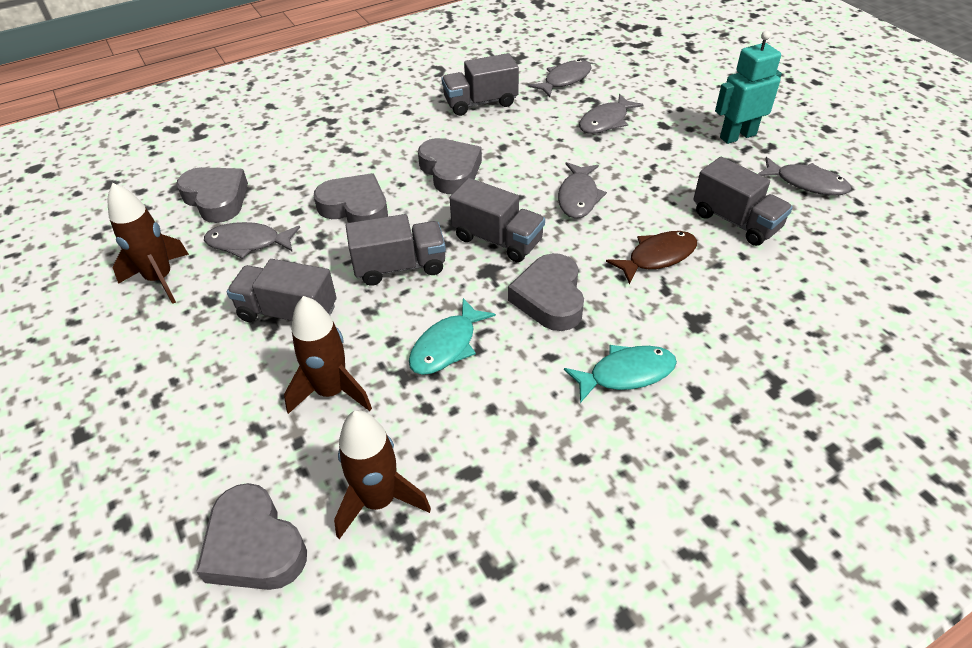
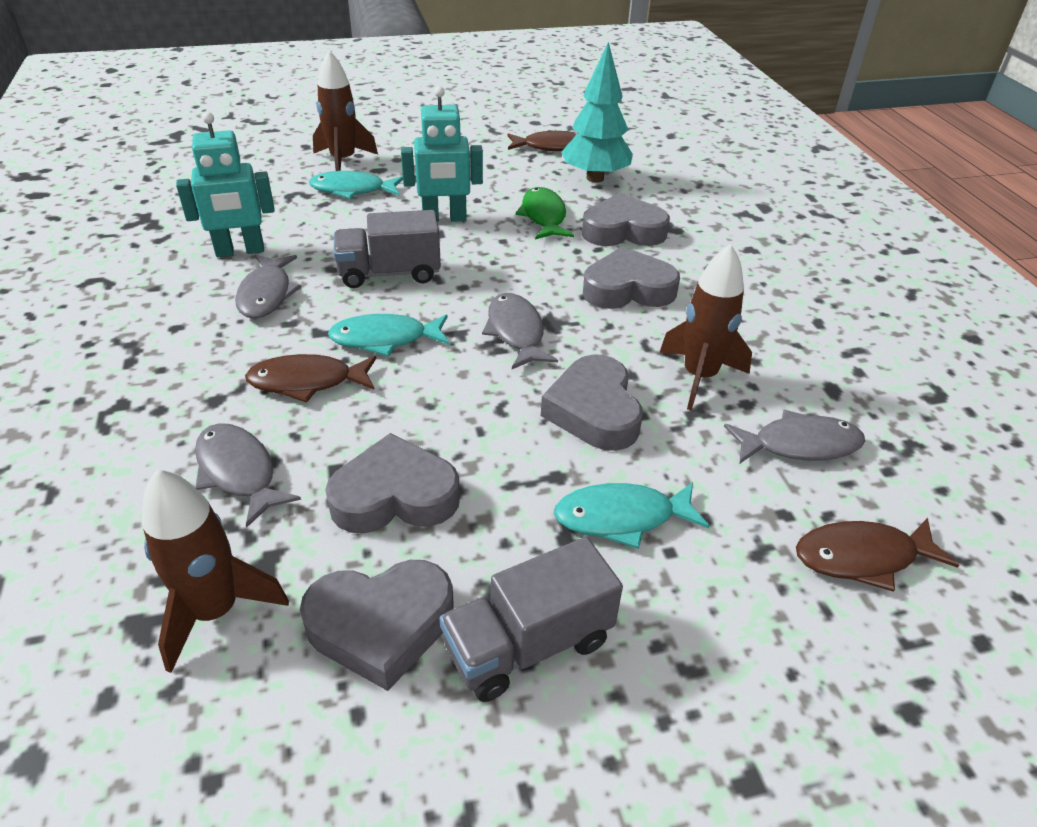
brown fish: [606,231,697,285] = 1 -> [245,354,376,403] [507,130,577,151] [796,518,959,592] = 3
green fish: none = 0 -> [515,187,574,239] = 1
grey fish: [204,222,300,259] [528,59,592,97] [558,162,607,218] [579,94,644,134] [758,157,851,195] = 5 -> [195,423,301,528] [235,255,301,319] [482,293,558,369] [724,410,865,463] = 4
grey truck: [227,259,337,322] [346,214,446,286] [442,53,519,116] [450,178,545,262] [693,157,793,246] = 5 -> [334,210,441,288] [439,537,623,702] = 2
turquoise fish: [409,298,496,375] [564,345,677,403] = 2 -> [309,171,403,199] [328,314,450,357] [554,482,709,549] = 3
turquoise robot: [715,31,782,144] = 1 -> [176,112,275,257] [401,86,483,222] = 2
turquoise tree: none = 0 -> [561,41,633,183] = 1

